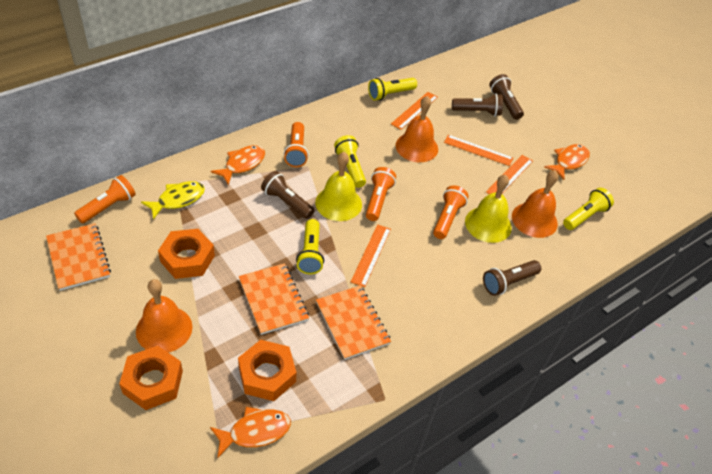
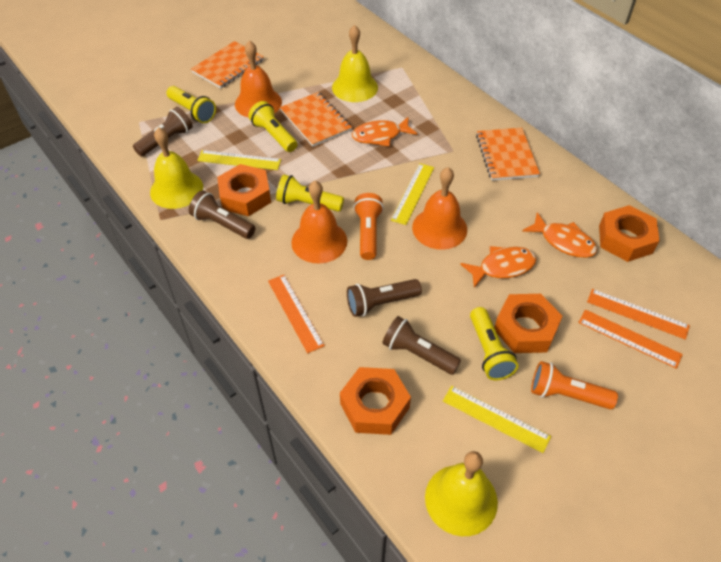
orange flashlight: [74,175,136,223] [284,122,309,167] [366,167,396,221] [433,185,469,239] = 4 -> [353,193,384,260] [531,361,618,409] = 2
orange nut: [119,346,183,410] [158,229,215,279] [238,340,297,401] = 3 -> [217,164,271,216] [340,367,411,435] [494,294,563,353] [599,205,660,262] = 4
orange ruler: [351,224,391,287] [391,92,438,130] [444,135,513,166] [486,155,533,194] = 4 -> [268,275,325,353] [578,309,683,369] [587,289,690,340] = 3
yellow bell: [315,152,362,221] [465,174,512,243] = 2 -> [150,127,203,209] [332,25,378,102] [425,451,498,536] = 3
yellow fish: [141,181,205,220] = 1 -> none = 0
yellow ruler: none = 0 -> [197,150,281,170] [391,163,434,225] [443,386,551,453] = 3

